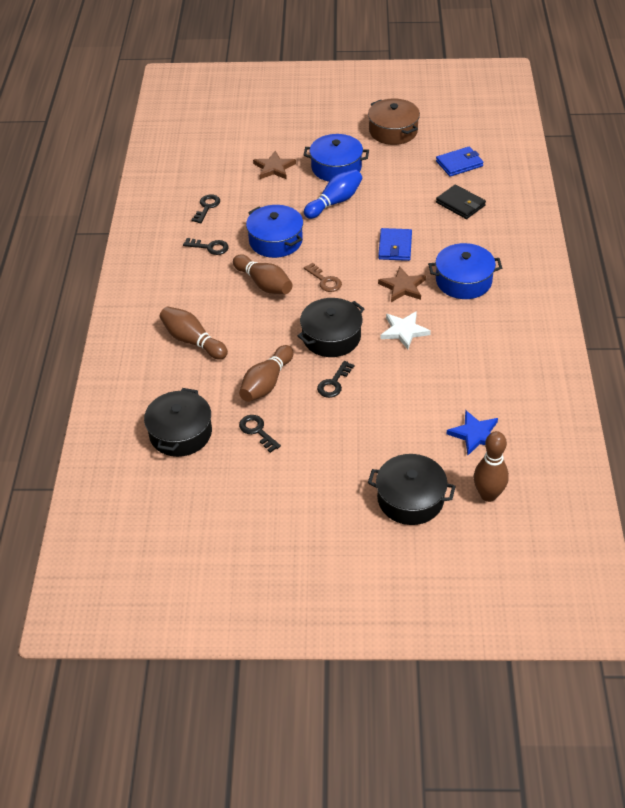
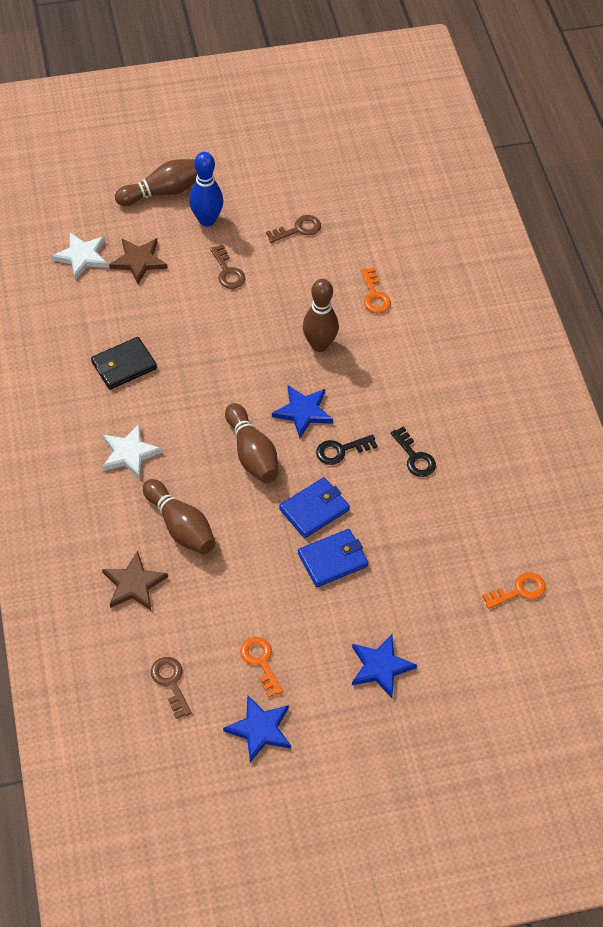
black key: [183,238,229,255] [191,195,220,223] [239,415,281,453] [317,361,354,398] = 4 -> [316,434,378,465] [391,426,436,477] = 2
black pot: [144,388,212,457] [298,298,364,357] [368,454,456,525] = 3 -> none = 0
blue pot: [246,205,303,258] [304,134,369,182] [428,243,502,299] = 3 -> none = 0
blue star: [447,410,498,455] = 1 -> [223,695,291,763] [272,385,333,438] [352,634,417,698] = 3
brown key: [304,263,342,292] = 1 -> [151,657,192,719] [210,244,246,289] [266,215,321,243] = 3
brown pot: [368,98,420,145] = 1 -> none = 0
orange key: none = 0 -> [240,637,284,698] [361,267,391,313] [482,572,546,609] = 3
white star: [380,311,431,349] = 1 -> [51,232,108,280] [102,424,163,479] = 2

